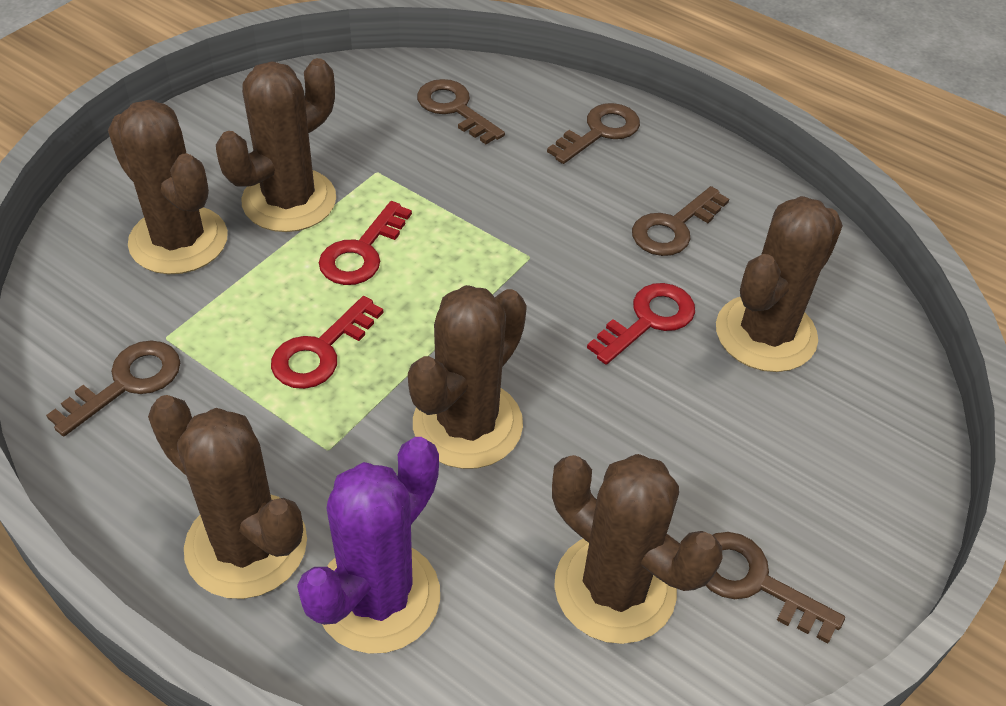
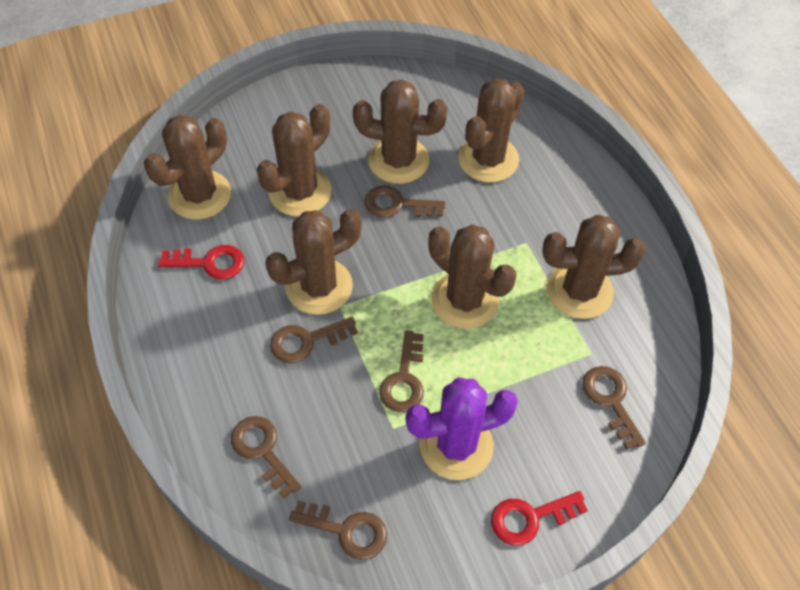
brown cactus: [108,99,228,274] [148,395,307,599] [216,58,336,232] [408,285,527,469] [552,454,722,644] [716,196,843,372] = 6 -> [144,115,231,220] [257,104,331,216] [265,209,362,315] [353,79,448,184] [428,224,516,329] [458,78,524,182] [542,215,646,319] = 7
brown key: [46,340,180,436] [417,79,505,144] [547,103,640,164] [632,186,729,256] [706,532,845,644] = 5 -> [231,416,301,499] [270,317,358,363] [289,500,387,560] [365,185,446,217] [379,330,424,412] [582,366,646,450] = 6
red key: [271,296,384,389] [319,201,412,285] [587,283,695,365] = 3 -> [158,245,244,279] [491,491,588,546] = 2

